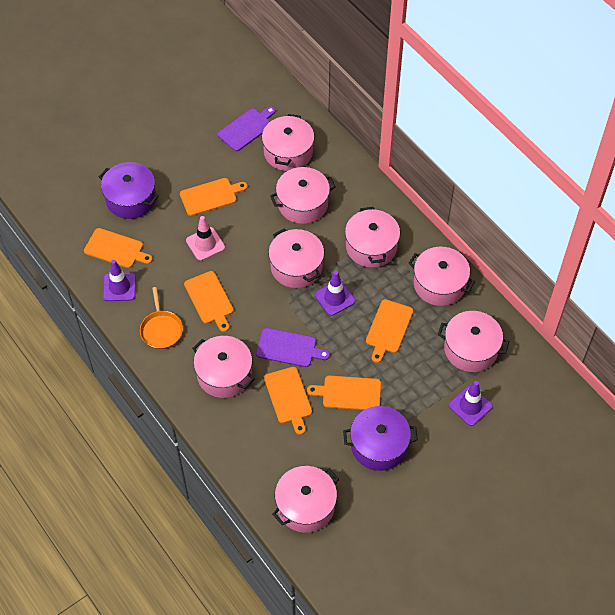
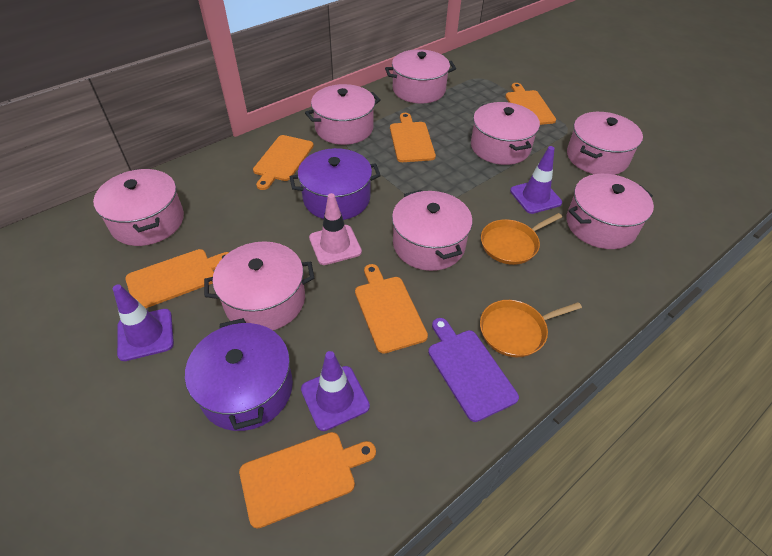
orange pan: [140,287,183,349] = 1 -> [480,300,582,357] [481,213,562,265] = 2
purple cutting board: [218,107,275,151] [256,328,330,367] = 2 -> [428,318,519,422] = 1

